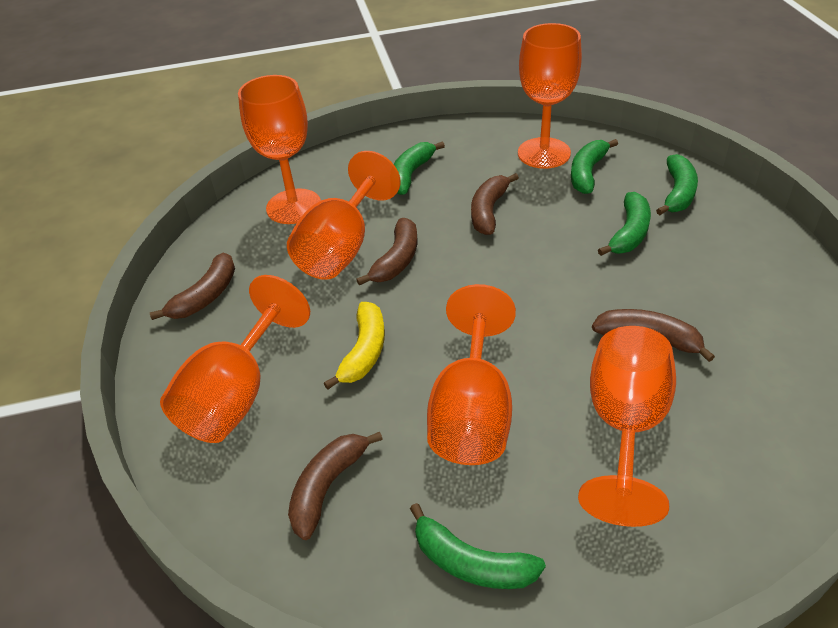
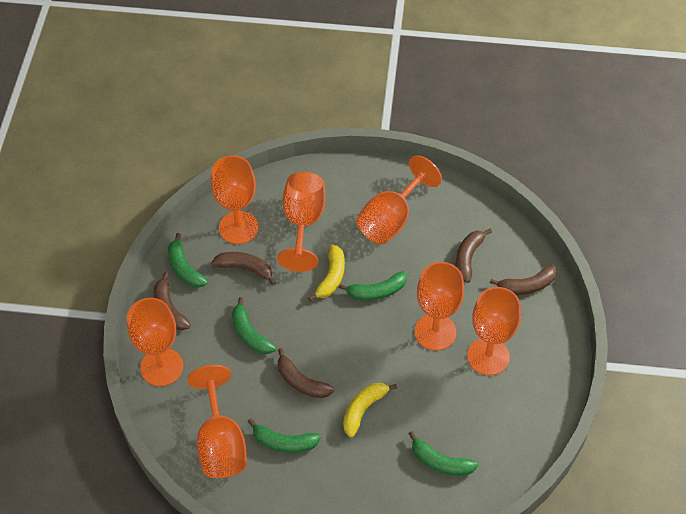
orange goblet: [160,275,310,443] [238,75,321,224] [287,151,401,280] [427,284,516,465] [518,23,582,169] [578,326,676,527] = 6 -> [127,298,183,386] [187,365,247,478] [211,155,259,244] [277,172,325,272] [356,155,442,245] [415,262,464,351] [467,287,521,375] = 7
yellow banana: [324,302,385,390] = 1 -> [308,244,345,301] [343,383,397,437] = 2

